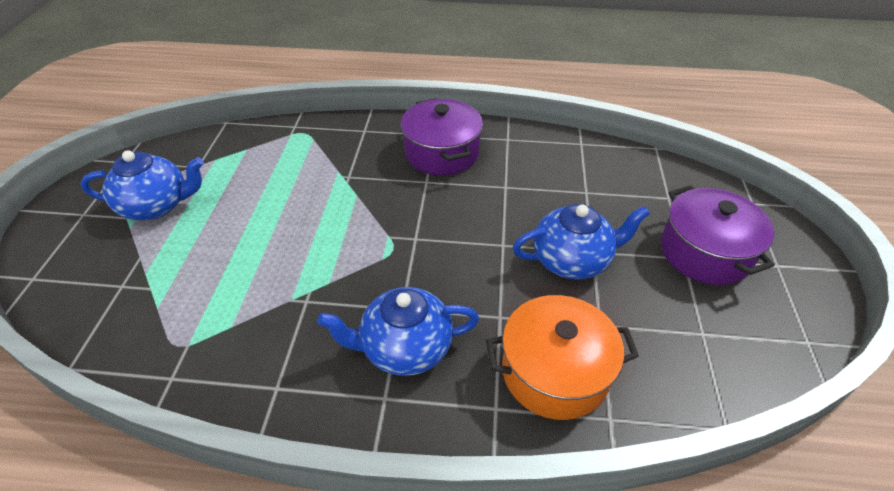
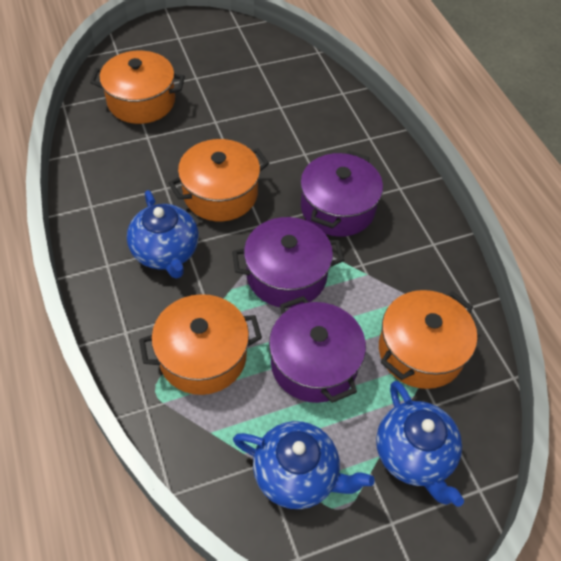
orange pot: [486,295,639,420] = 1 -> [90,51,185,124] [139,294,262,395] [168,139,269,221] [379,290,477,389] = 4
purple pot: [401,98,483,175] [661,185,775,285] = 2 -> [232,217,344,308] [269,296,366,403] [300,151,383,237] = 3

